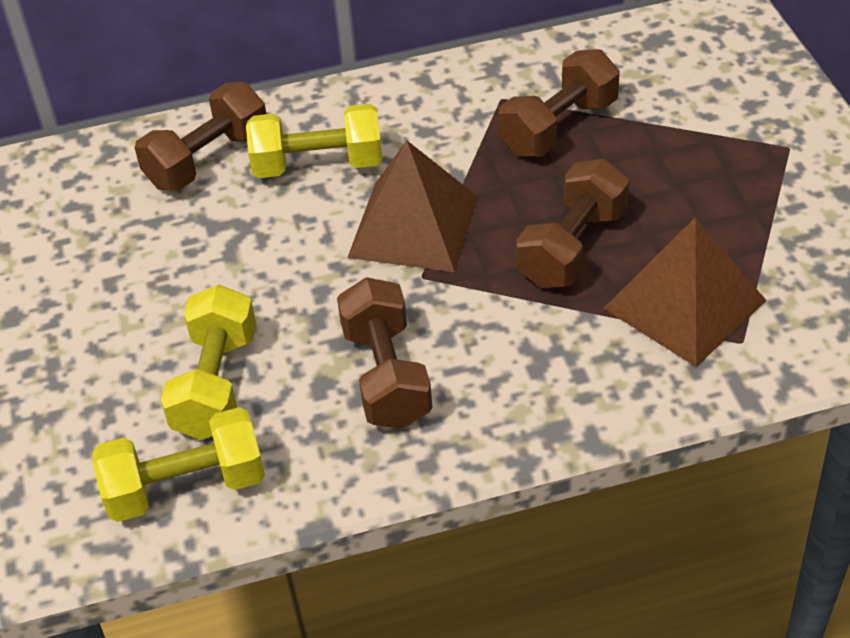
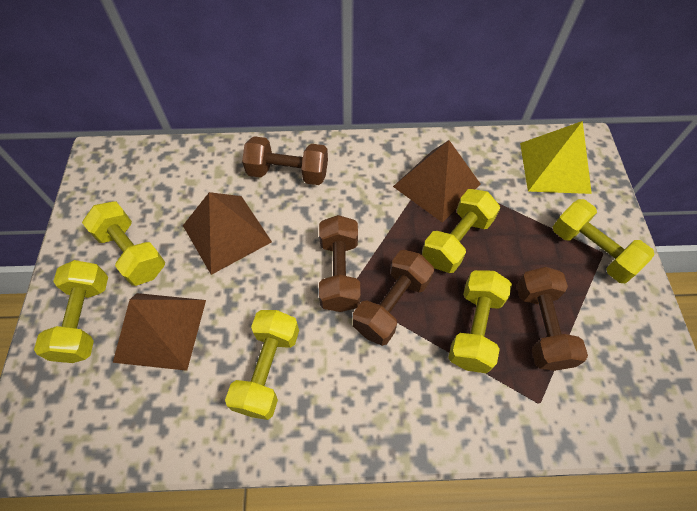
brown pyramid: [347,140,478,272] [603,217,767,367] = 2 -> [113,293,206,371] [183,192,272,275] [393,140,481,223] = 3
yellow dumbbell: [93,407,265,522] [161,285,256,440] [246,104,382,178] = 3 -> [34,260,108,363] [82,202,165,286] [225,310,299,420] [422,189,500,273] [448,270,512,373] [553,199,655,283] = 6
yellow pyramid: none = 0 -> [520,121,592,194] = 1

